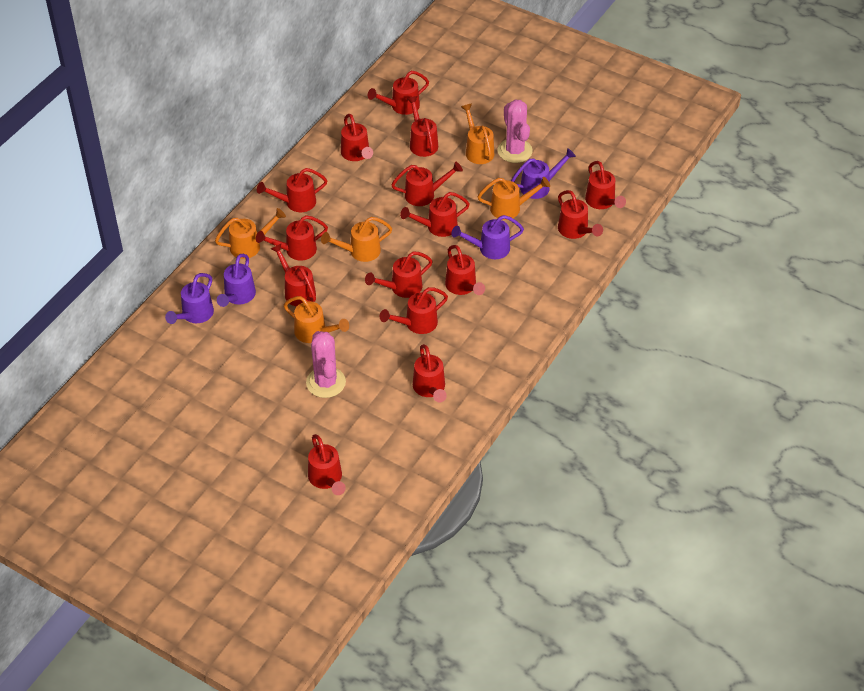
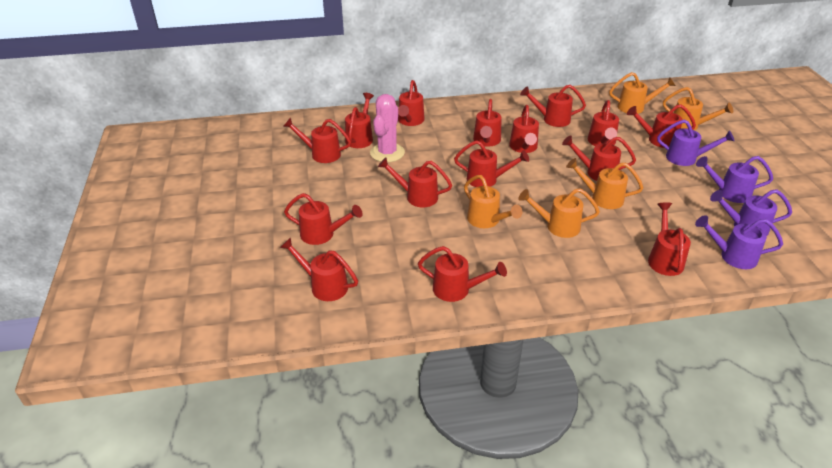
pink cactus: [306,331,346,398] [498,100,533,163] = 2 -> [370,94,405,162] = 1

